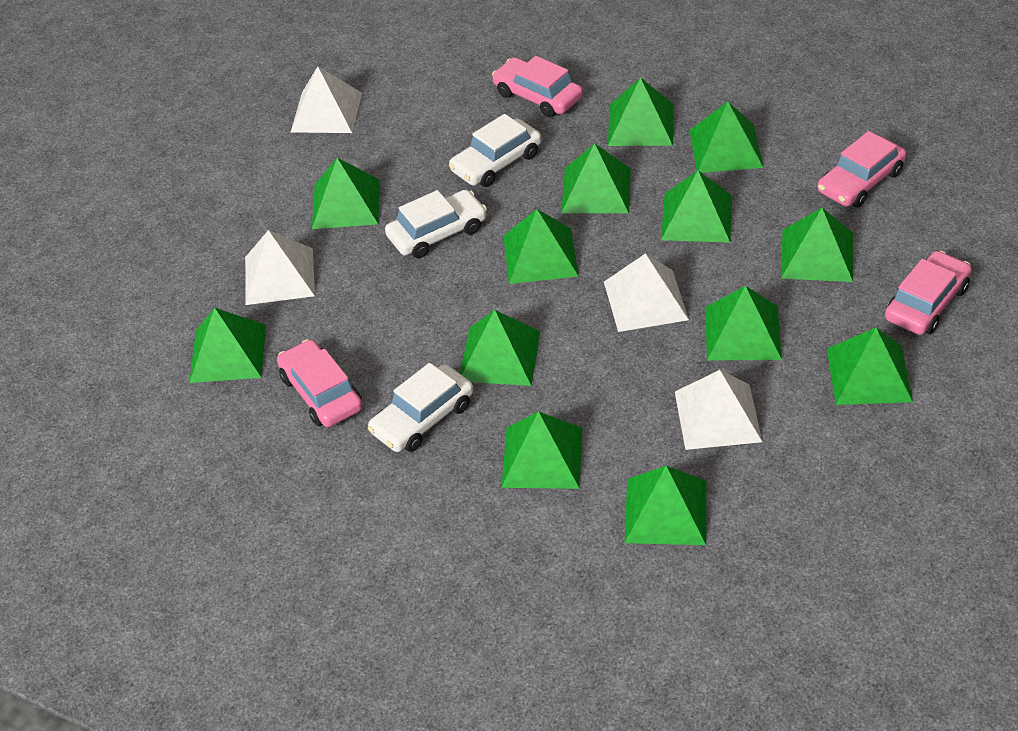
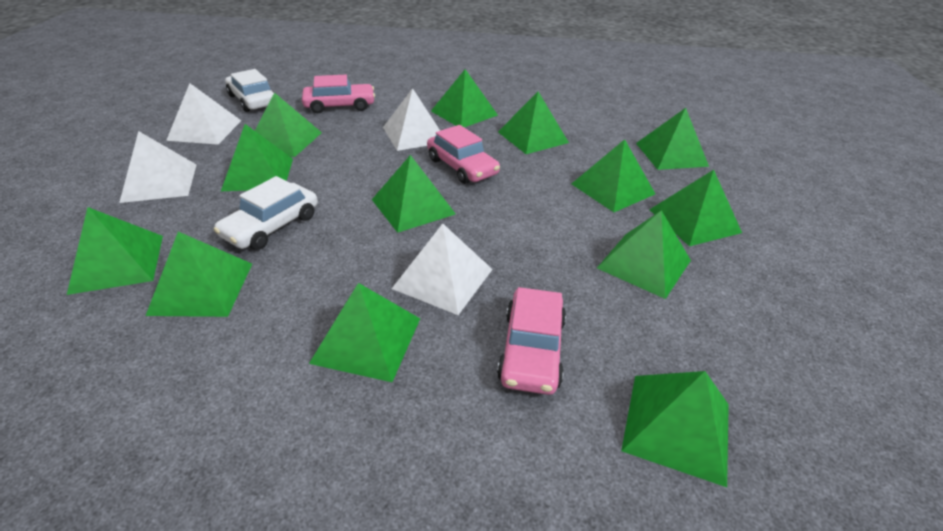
pink car: [277,339,363,427] [492,56,583,117] [817,131,906,208] [885,251,972,335] = 4 -> [302,75,375,113] [427,125,500,184] [497,287,566,395] = 3
white car: [368,363,474,452] [385,189,487,258] [449,114,542,187] = 3 -> [214,176,318,250] [225,69,274,112] = 2

